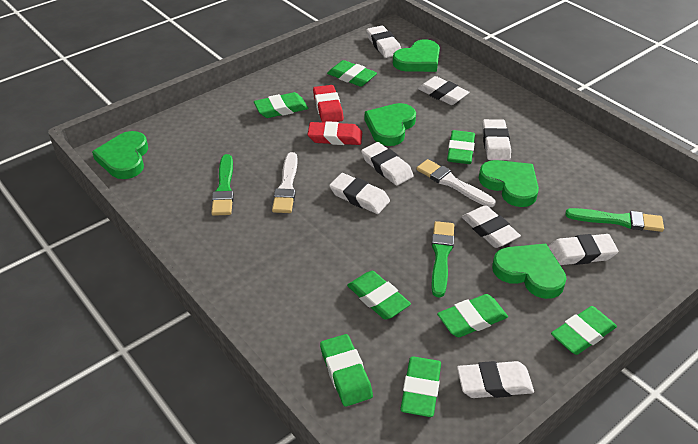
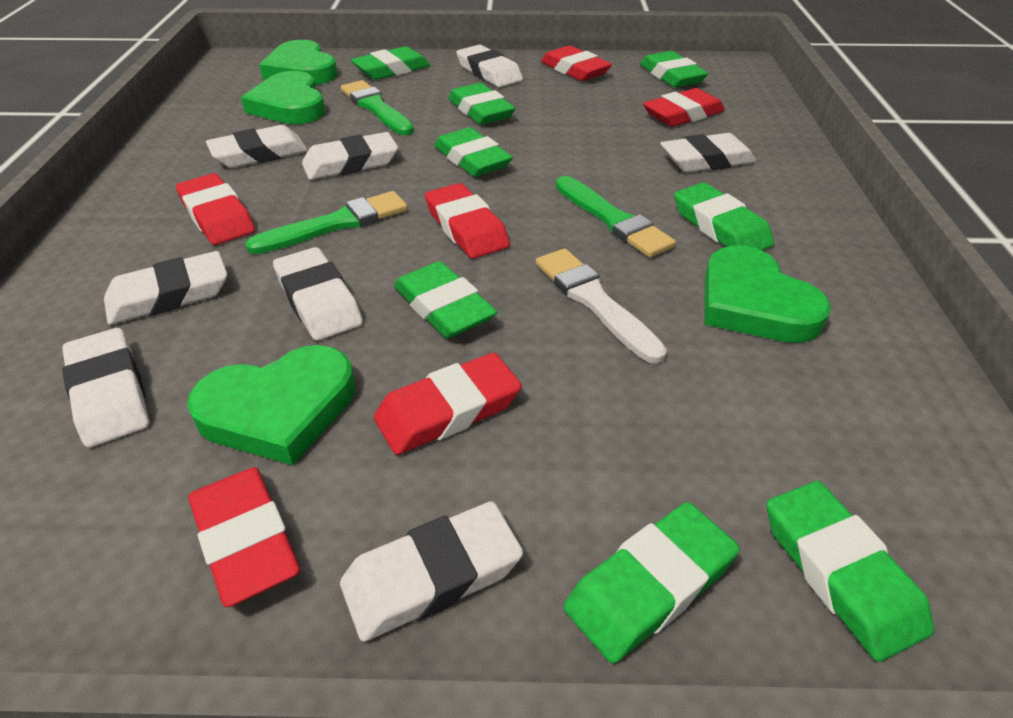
green heart: [92,131,148,179] [365,103,416,146] [393,39,440,72] [479,160,539,207] [492,244,567,299] = 5 -> [187,345,355,465] [241,71,325,124] [259,40,338,85] [704,245,831,343] = 4
red eraser: [307,121,362,145] [313,85,344,123] = 2 -> [176,173,255,245] [188,467,300,607] [374,353,522,455] [425,183,510,259] [541,46,612,81] [643,88,725,127] = 6
white brush: [272,152,298,213] [417,159,496,207] = 2 -> [536,249,667,364] = 1

